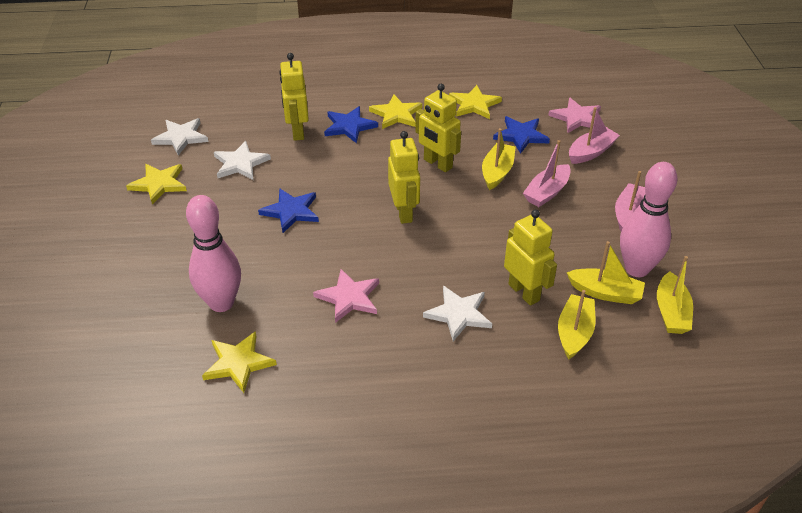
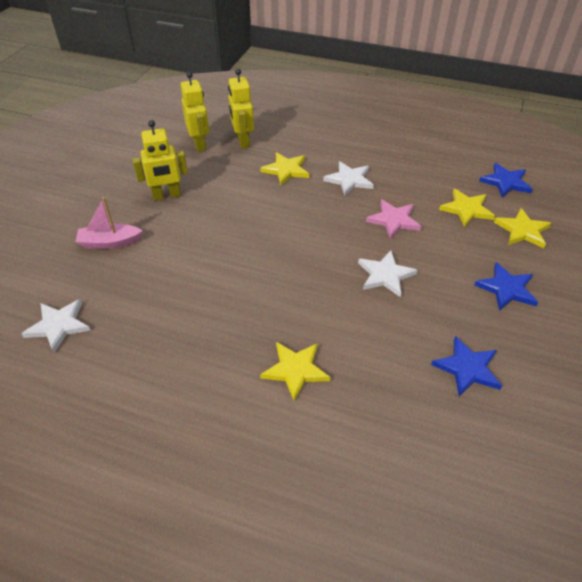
pink boat: [523,140,571,207] [569,107,620,164] [615,171,645,231] = 3 -> [76,197,143,249] = 1
pink bowling pin: [186,195,241,312] [620,162,677,277] = 2 -> none = 0
pink star: [313,269,379,323] [548,98,601,133] = 2 -> [366,199,421,239] = 1
yellow boat: [482,128,516,190] [558,290,595,359] [567,241,645,304] [657,256,693,334] = 4 -> none = 0
yellow robot: [279,53,309,141] [388,131,420,224] [415,84,461,172] [504,210,557,306] = 4 -> [133,120,188,201] [180,72,209,152] [228,69,254,148] = 3

